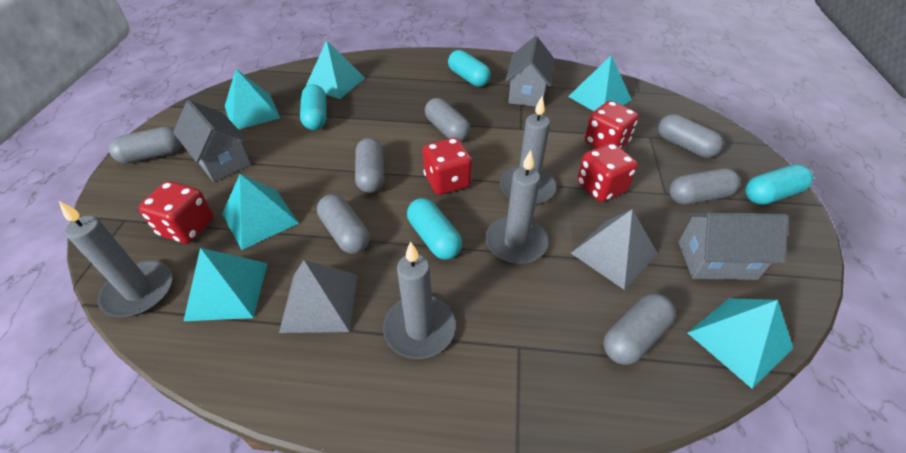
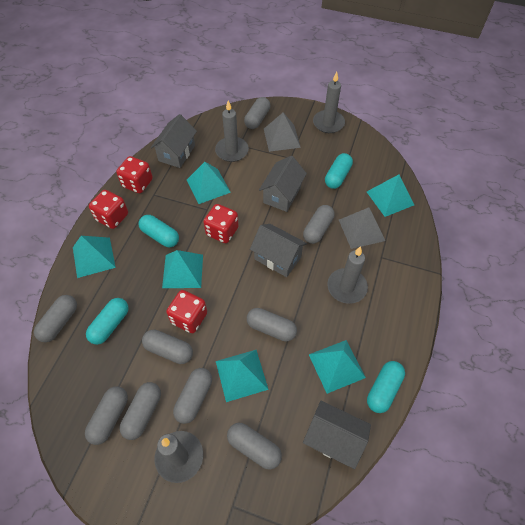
grey capsule: [109,126,182,163] [317,194,370,254] [355,138,384,193] [425,98,470,141] [603,293,676,365] [658,114,723,158] [669,168,740,205] = 7 -> [34,295,77,342] [85,386,128,445] [120,382,161,440] [142,330,193,364] [173,368,212,424] [227,423,282,470] [244,97,270,129] [247,308,297,341] [303,205,335,244] = 9
grey house: [173,100,251,182] [505,36,555,107] [678,213,788,280] = 3 -> [151,114,197,168] [250,224,307,277] [259,156,307,212] [303,401,371,469] = 4

